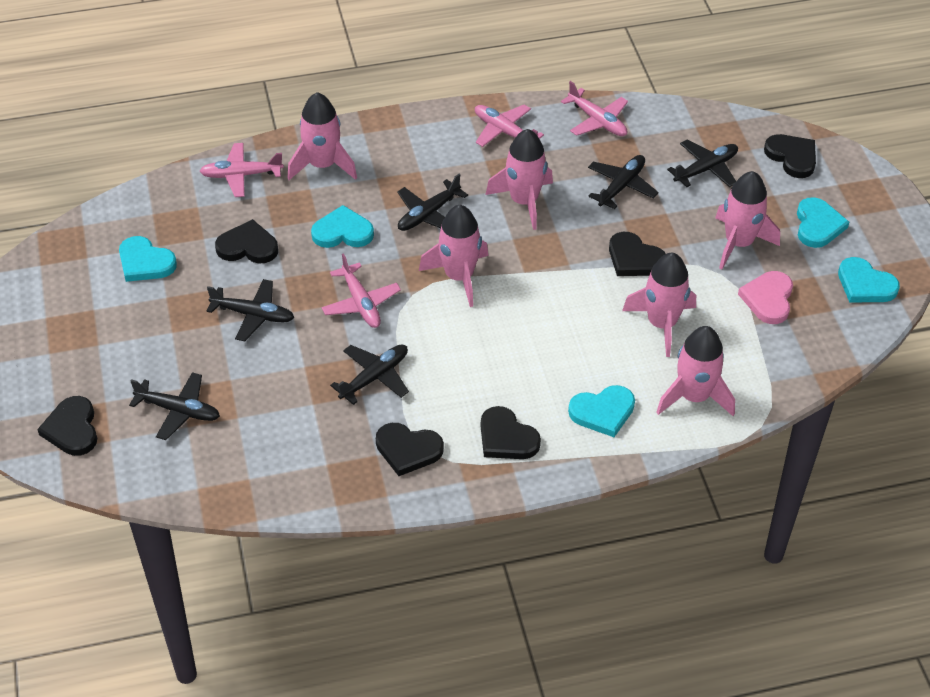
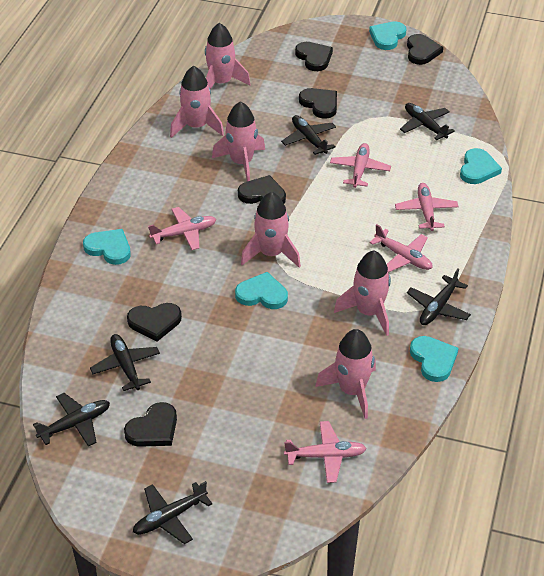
pink heart: [738,271,793,324] = 1 -> none = 0
pink plane: [200,143,284,197] [321,253,401,328] [475,105,544,147] [561,81,628,136] = 4 -> [148,207,216,250] [284,421,367,483] [330,143,391,188] [369,224,433,273] [395,183,458,231] = 5

